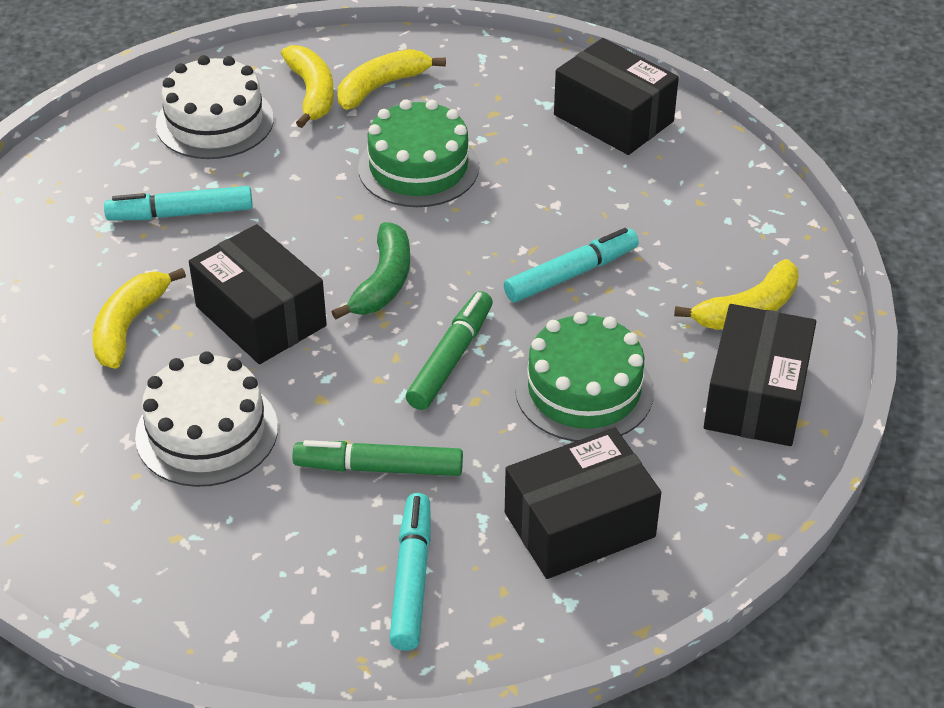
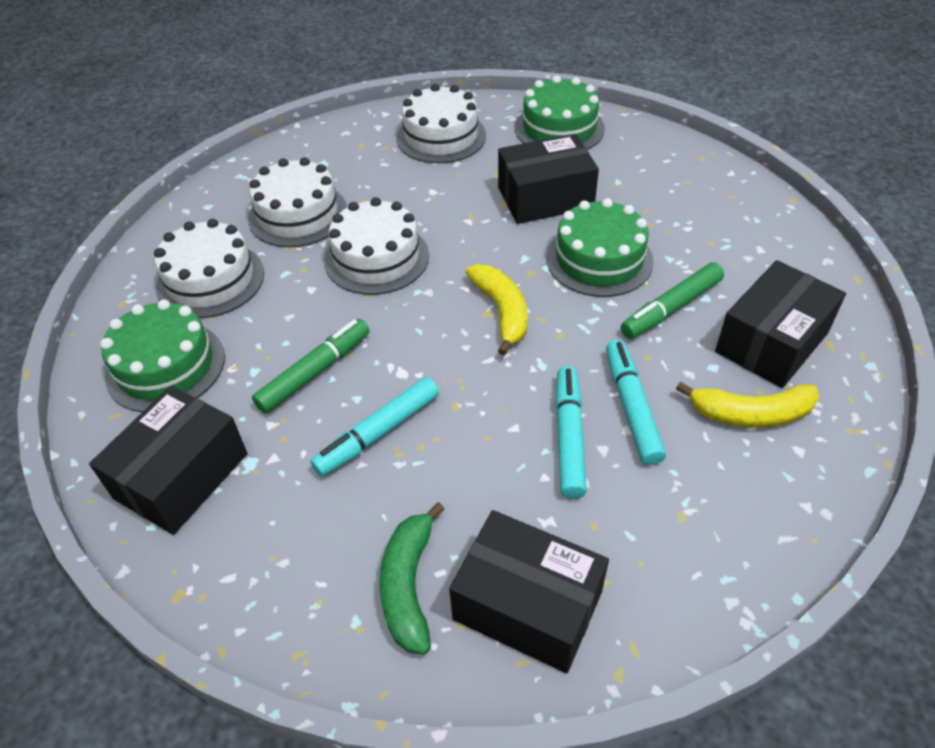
green cake: [358,99,479,207] [515,312,654,442] = 2 -> [100,300,225,412] [515,75,605,150] [546,198,654,297] = 3
white cake: [135,351,278,487] [156,55,274,159] = 2 -> [154,219,264,318] [248,157,347,247] [324,197,429,295] [396,84,486,163] = 4
yellow banana: [92,268,186,369] [281,45,334,128] [338,49,446,110] [674,259,799,330] = 4 -> [466,264,528,356] [676,382,819,428] = 2

